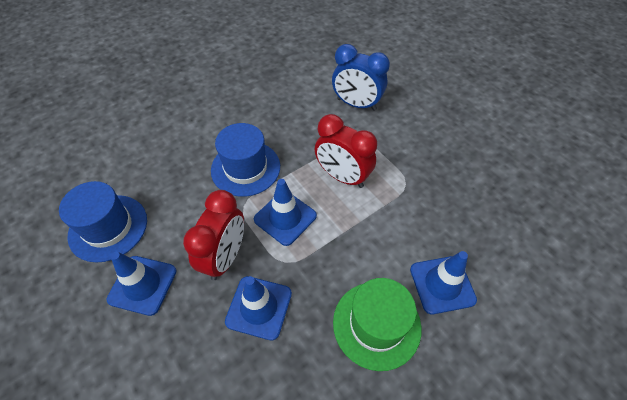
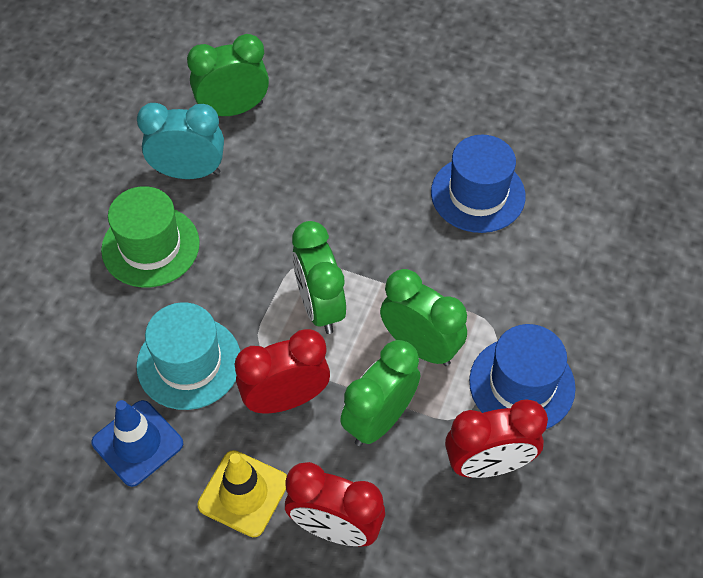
blue clock: [332,44,390,111] = 1 -> none = 0
blue traffic cone: [107,252,177,316] [225,276,292,341] [254,179,317,246] [410,251,477,314] = 4 -> [92,400,183,487] = 1
green clock: none = 0 -> [187,34,269,116] [292,221,346,334] [340,340,420,446] [380,269,467,366] = 4
red clock: [183,190,244,280] [315,114,377,188] = 2 -> [235,329,330,414] [285,462,385,547] [445,399,548,478] = 3
turquoise clock: none = 0 -> [137,103,224,179] = 1
turquoise hat: none = 0 -> [136,302,240,410] = 1
yellow traffic cone: none = 0 -> [197,450,287,537] = 1

